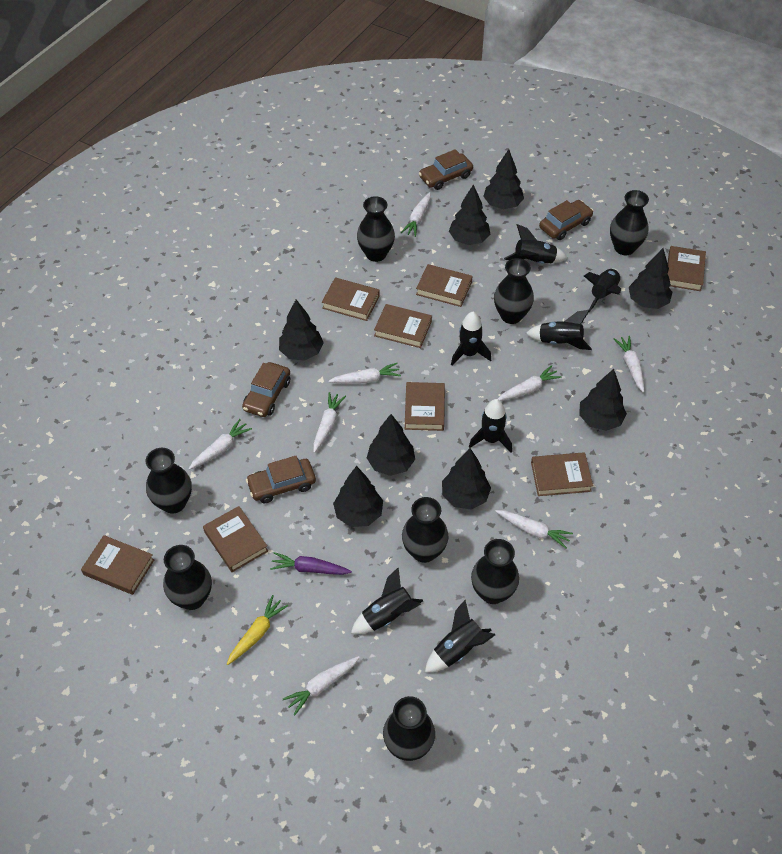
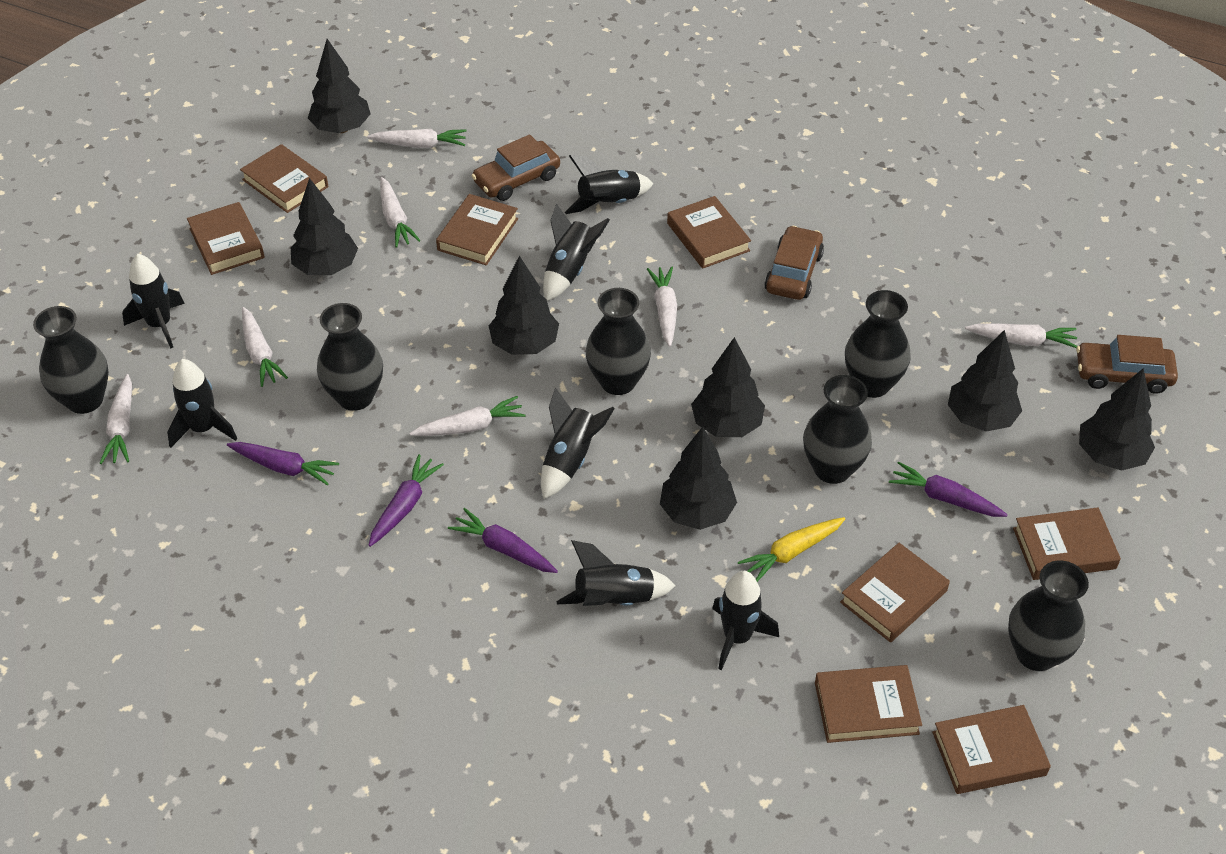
black tree: [279,300,324,361] [333,466,383,527] [367,414,415,476] [442,448,491,510] [449,184,490,245] [483,149,524,209] [579,369,627,431] [629,248,673,309] = 8 -> [291,178,358,275] [308,39,371,133] [489,256,559,355] [660,427,737,530] [691,337,765,437] [948,330,1022,432] [1079,368,1155,471] = 7
black vase: [146,448,192,513] [163,545,212,610] [357,196,395,262] [383,696,435,761] [402,497,448,563] [471,539,519,604] [494,258,534,324] [610,190,649,255] = 8 -> [33,306,109,414] [317,303,383,411] [586,288,651,395] [803,375,872,484] [845,290,911,398] [1008,561,1089,671] = 6
brown car: [242,362,290,417] [246,456,316,503] [419,149,473,190] [539,200,593,240] = 4 -> [472,134,560,201] [764,226,824,300] [1076,335,1178,394] = 3
purple carrot: [270,552,352,575] = 1 -> [227,442,339,485] [368,454,444,547] [448,508,558,573] [889,462,1008,517] = 4
white carrot: [189,419,252,470] [283,656,360,715] [313,392,346,453] [329,363,401,384] [401,192,431,237] [495,510,573,548] [498,365,562,401] [613,336,644,393] = 8 -> [100,374,132,464] [242,307,288,387] [367,129,467,148] [380,177,421,248] [410,396,525,436] [647,266,677,347] [965,323,1077,348] = 7

